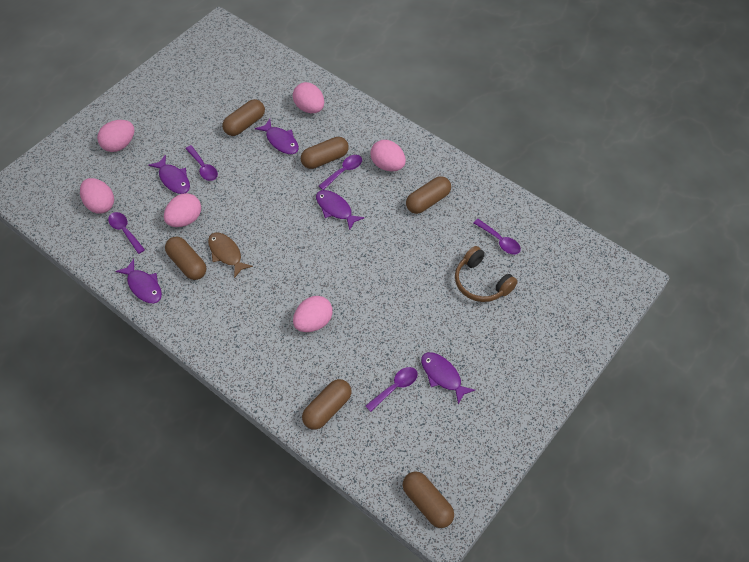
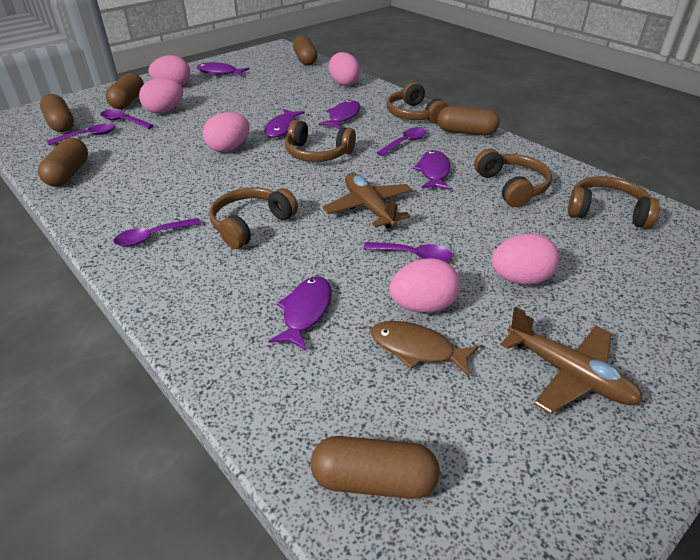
brown headphones: [455,246,518,302] = 1 -> [210,188,298,249] [285,120,356,162] [386,82,448,124] [474,149,552,207] [568,176,660,229] = 5
brown plane: none = 0 -> [323,173,413,228] [500,306,643,414] = 2

